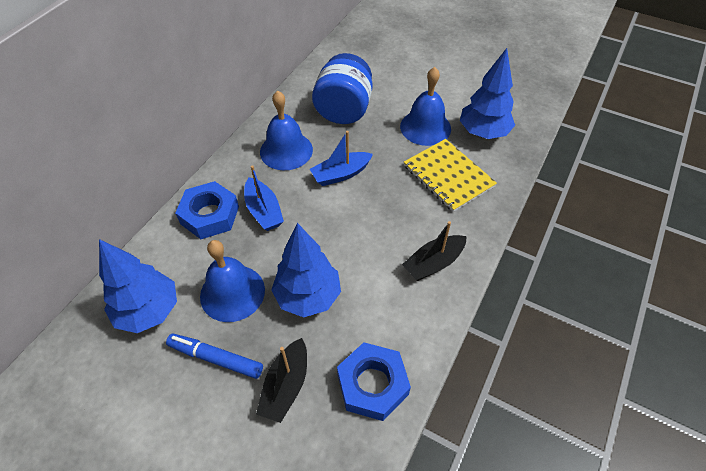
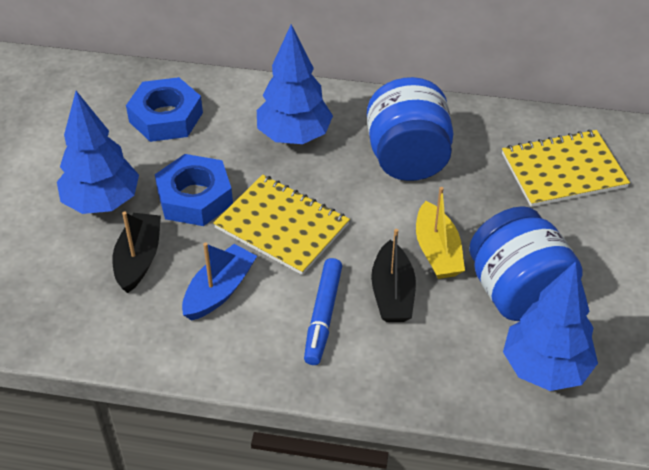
blue bell: [200,240,265,322] [260,90,313,170] [400,67,451,146] = 3 -> none = 0
blue boat: [244,165,284,231] [310,131,373,186] = 2 -> [182,242,257,321] = 1
blue jar: [312,53,372,124] = 1 -> [367,77,453,181] [469,206,583,321] = 2
yellow boat: none = 0 -> [416,187,465,279] = 1
yellow notebook: [404,139,497,212] = 1 -> [213,174,350,275] [502,129,630,207] = 2

